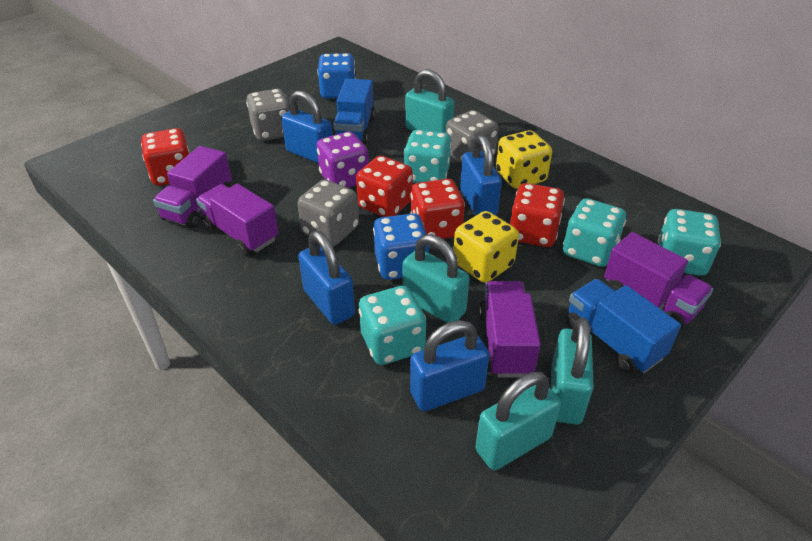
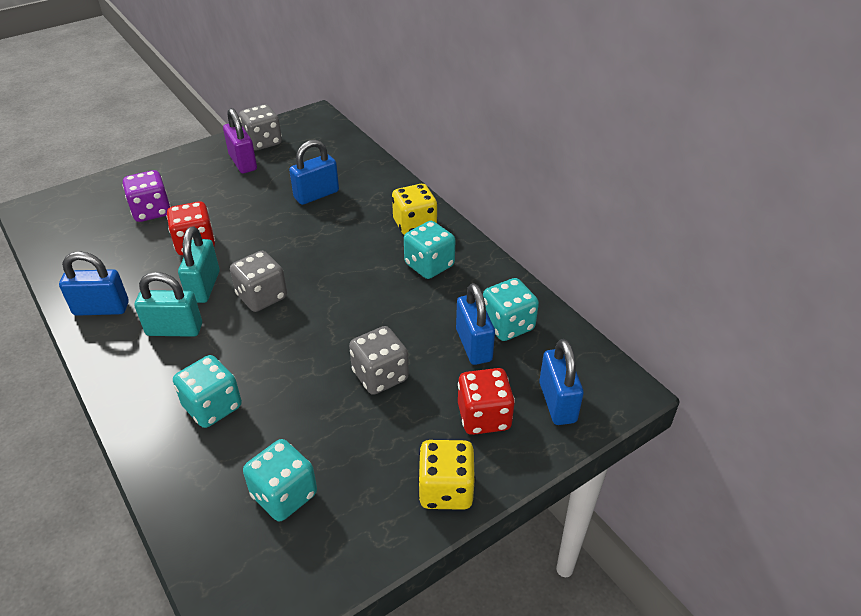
blue dice: [318,53,356,99] [373,213,429,280] = 2 -> none = 0
blue truck: [333,79,375,145] [567,279,681,374] = 2 -> none = 0
purple padlock: none = 0 -> [223,108,257,173] = 1
purple truck: [153,146,232,228] [196,184,279,255] [479,281,541,377] [604,232,713,328] = 4 -> none = 0
red dice: [141,128,190,186] [356,156,413,217] [410,179,465,239] [510,183,565,247] = 4 -> [167,201,215,255] [458,368,515,435] = 2
turquoise padlock: [403,234,470,323] [405,69,454,133] [475,372,561,470] [551,317,593,425] = 4 -> [135,272,202,337] [178,227,219,303] = 2

